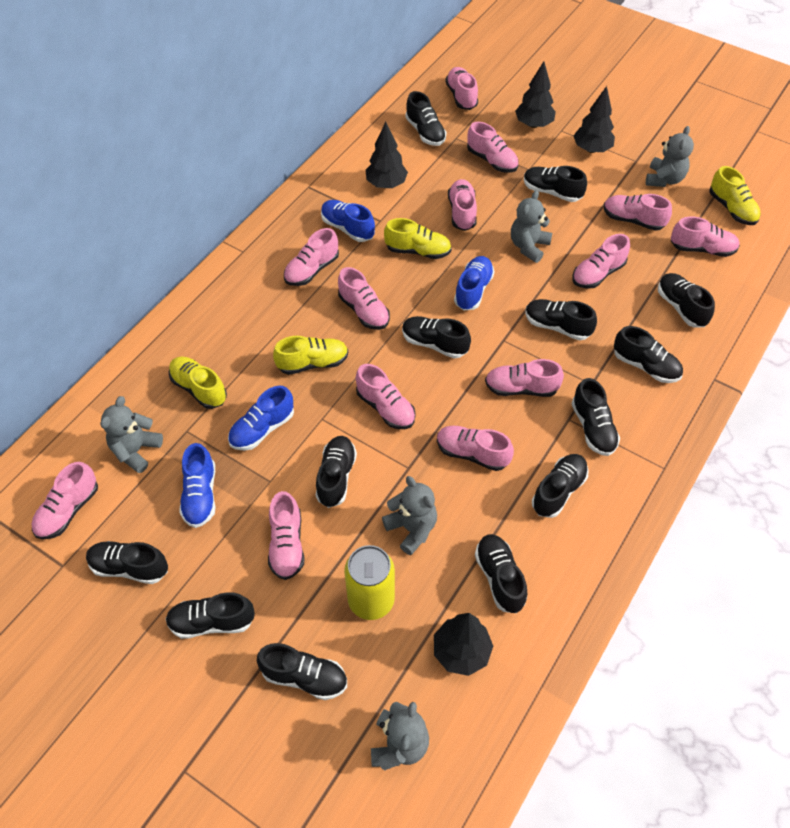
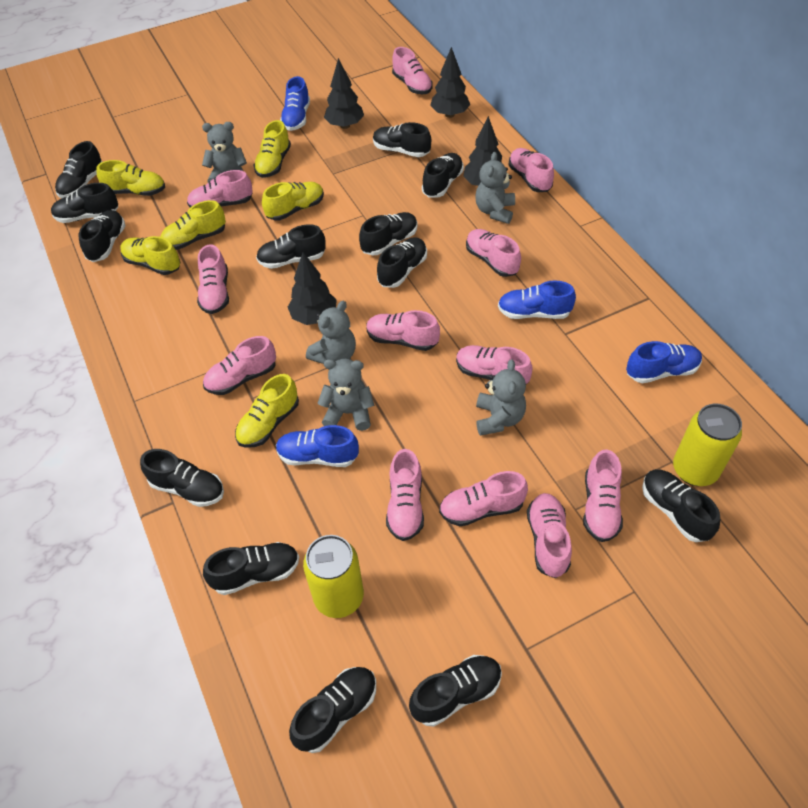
pink shoe: [31,462,98,539] [268,491,304,580] [284,228,339,286] [338,267,390,330] [356,364,416,429] [437,426,514,471] [445,67,478,110] [448,179,477,231] [467,122,519,172] [485,359,564,397] [572,234,630,289] [604,194,672,231] [671,216,740,257] = 13 -> [187,170,253,208] [197,244,229,314] [203,336,276,395] [366,310,440,351] [386,449,424,541] [392,47,433,94] [439,471,528,526] [456,345,533,384] [466,229,521,277] [508,148,554,192] [527,493,572,578] [583,449,623,542] = 12
yellow can: [344,545,395,620] = 1 -> [303,535,364,618] [673,404,742,486] = 2
yellow shoe: [169,357,227,409] [273,336,348,375] [384,218,452,259] [709,166,761,225] = 4 -> [97,160,165,196] [121,236,180,275] [160,200,226,250] [235,374,299,448] [253,120,291,178] [262,182,324,221] = 6

